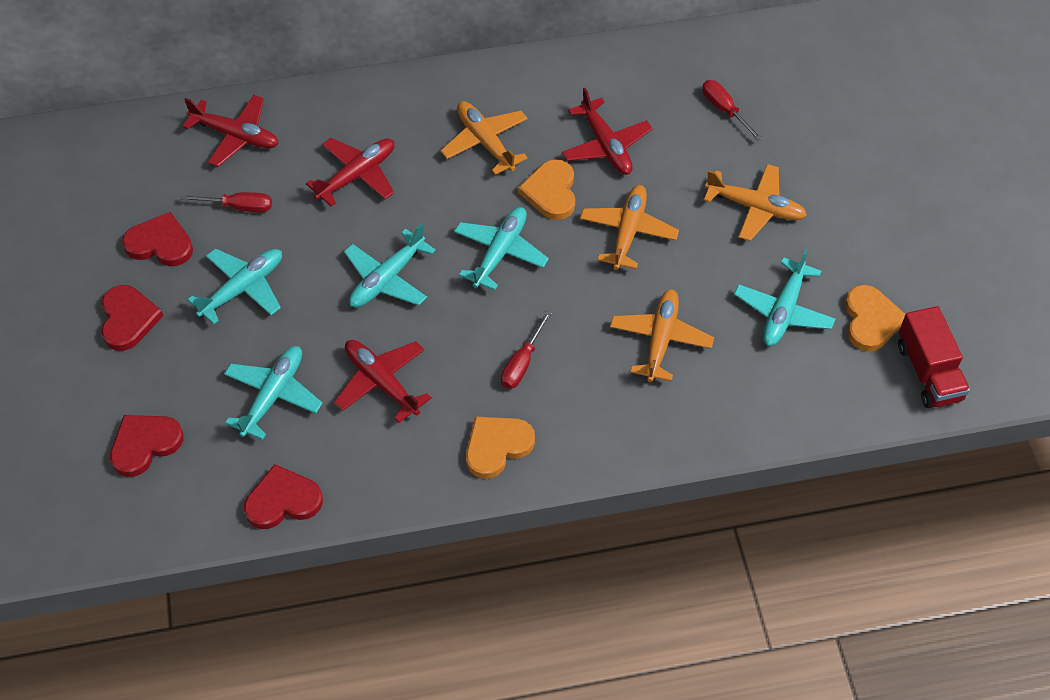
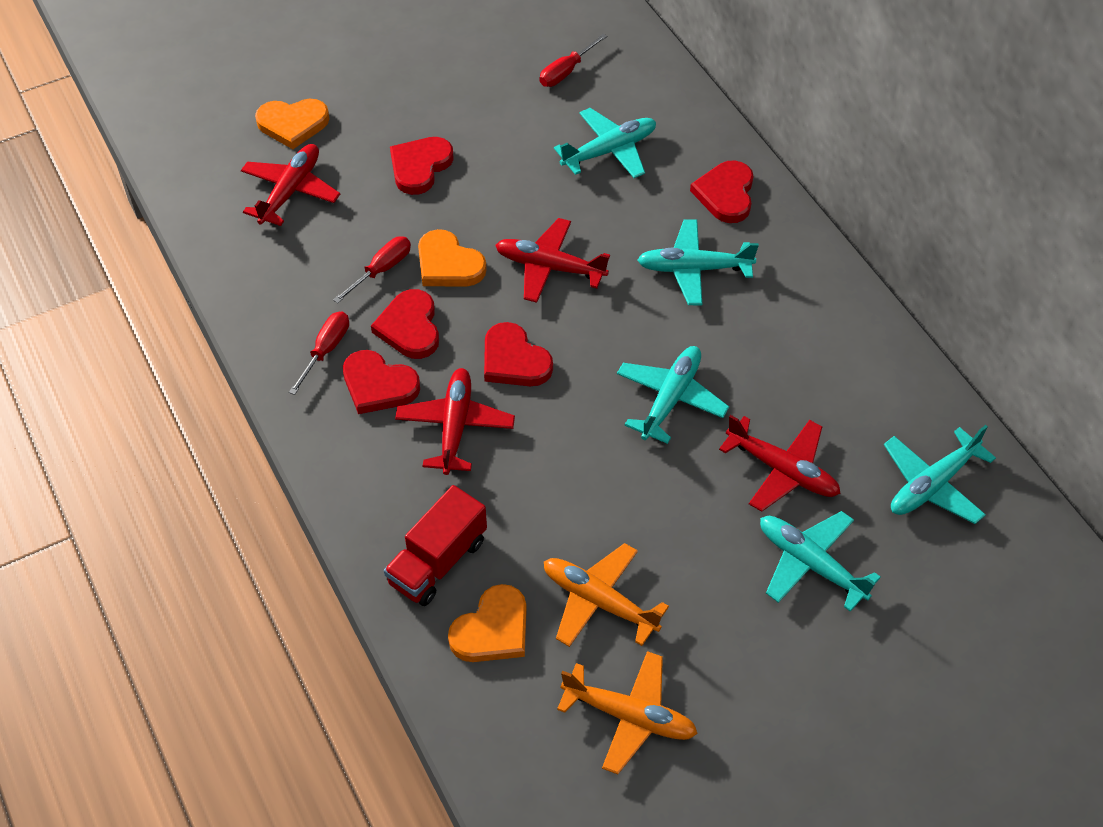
orange plane: [441,101,528,175] [580,185,679,270] [610,289,714,382] [704,164,807,241] = 4 -> [544,543,669,647] [557,651,698,774] = 2
red heart: [101,285,164,351] [110,415,184,477] [122,212,193,266] [244,464,323,529] = 4 -> [343,350,420,414] [371,289,439,359] [390,137,454,195] [484,322,553,386] [690,160,754,223] = 5

